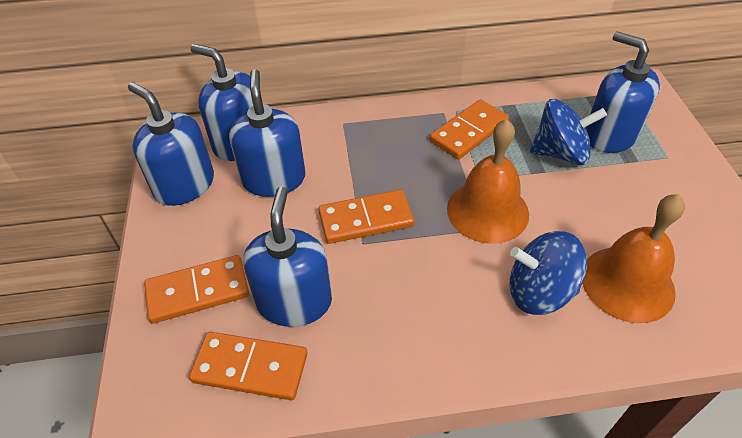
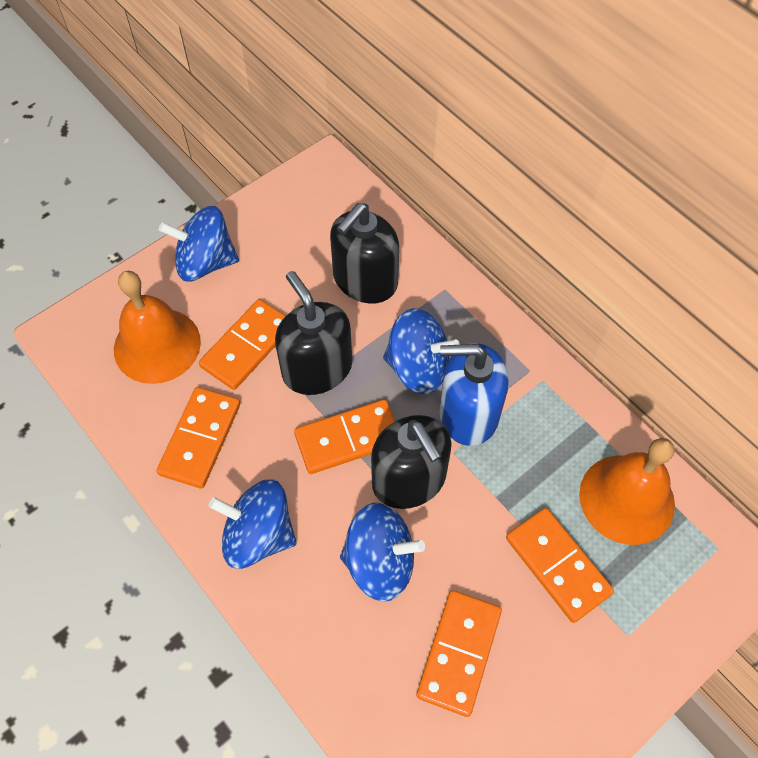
black soap dispenser: none = 0 -> [275,271,352,395] [330,203,399,304] [371,415,452,509] = 3
blue soap dispenser: [128,82,214,206] [190,44,253,161] [229,69,306,197] [243,186,332,327] [586,31,660,153] = 5 -> [439,343,509,446] = 1
blue spinning top: [510,231,587,315] [530,99,607,165] = 2 -> [159,206,239,282] [209,479,297,569] [340,503,425,602] [383,308,460,394] = 4
orange domino: [144,255,249,324] [189,332,307,400] [319,190,414,244] [430,99,509,159] = 4 -> [156,387,240,489] [199,299,285,390] [294,399,395,474] [417,590,502,717] [506,508,614,623] = 5

